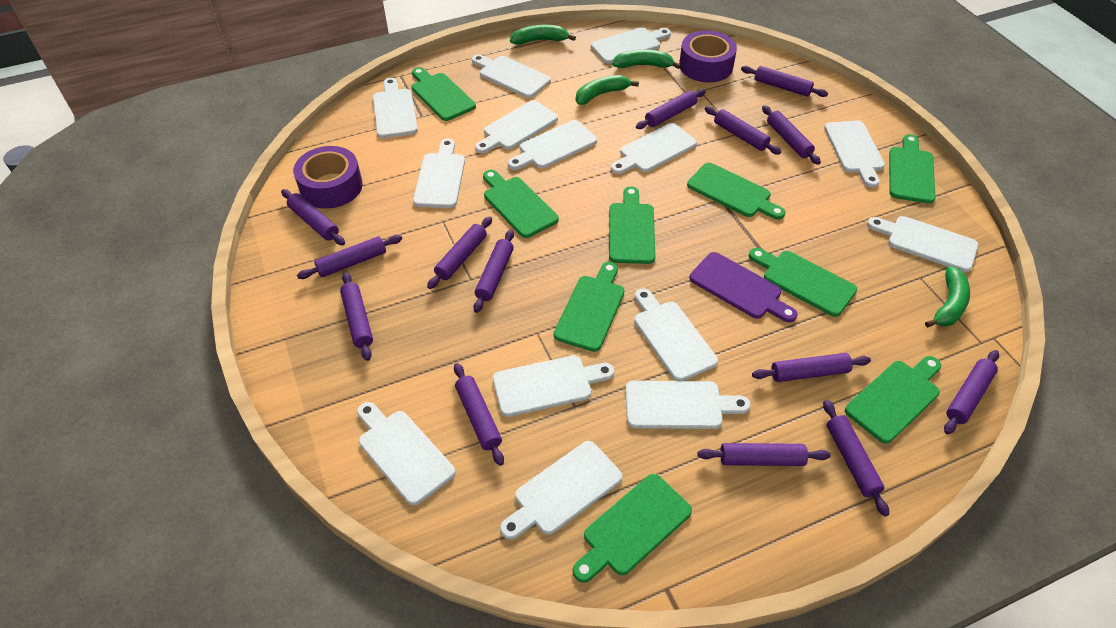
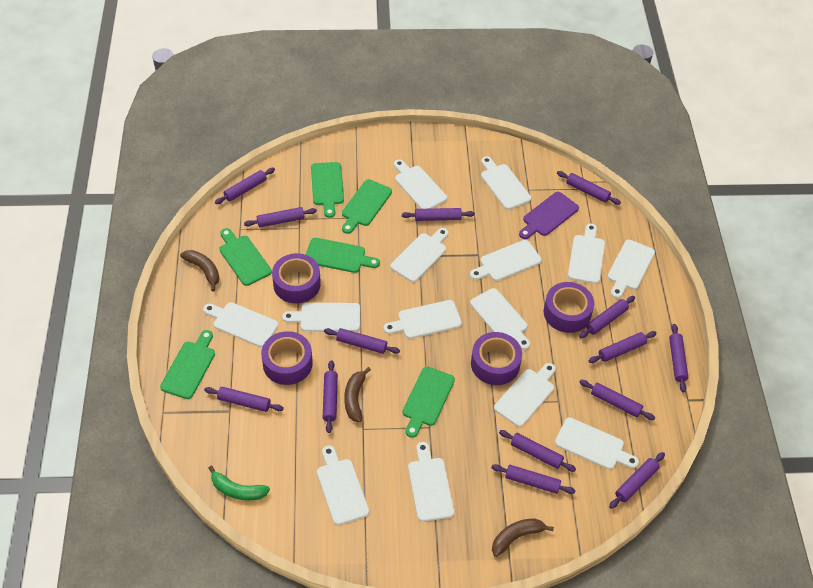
brown banana: none = 0 -> [180,250,219,292] [344,367,371,422] [492,518,554,557] = 3
green banana: [510,25,576,45] [576,75,639,105] [612,49,681,69] [925,266,970,328] = 4 -> [208,466,270,501] = 1
green cutting board: [412,67,476,121] [483,170,559,238] [554,262,625,352] [573,474,692,583] [609,186,655,264] [687,163,786,220] [749,248,857,317] [845,356,941,444] [889,134,936,204] = 9 -> [160,330,215,399] [219,228,272,286] [306,238,380,273] [311,162,344,218] [342,179,392,234] [403,367,455,438] = 6
purple tape: [293,146,363,209] [679,30,737,82] = 2 -> [261,331,313,385] [272,253,321,303] [471,332,522,385] [544,282,594,333] = 4

